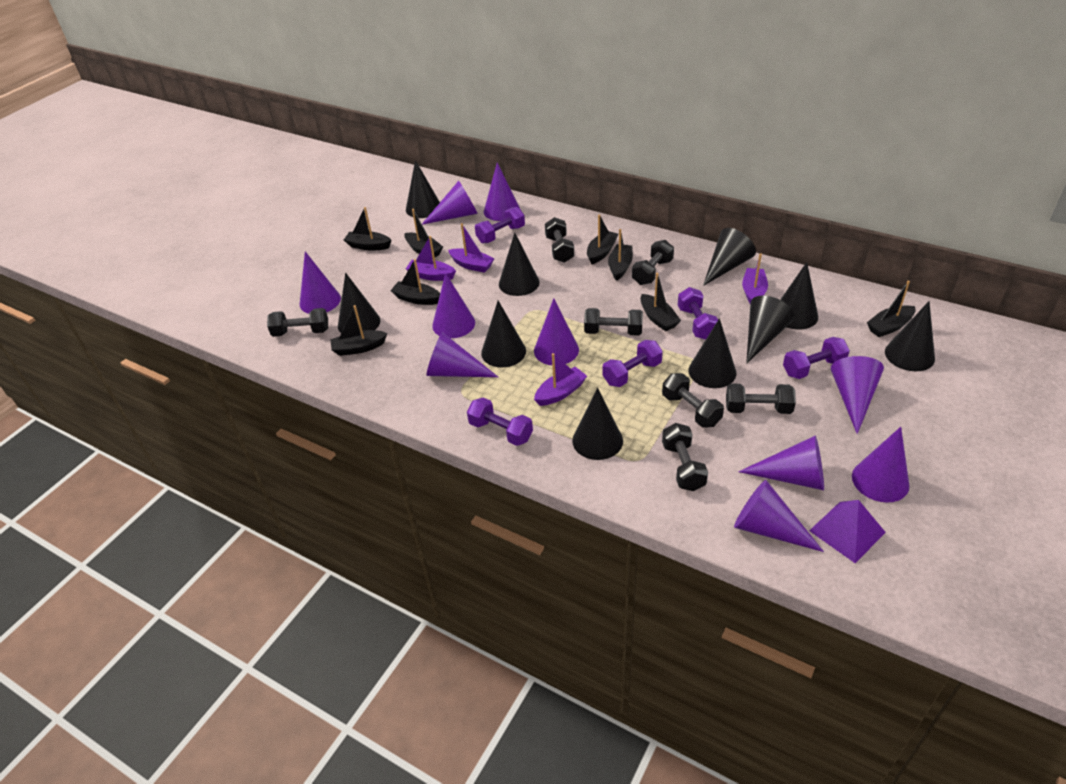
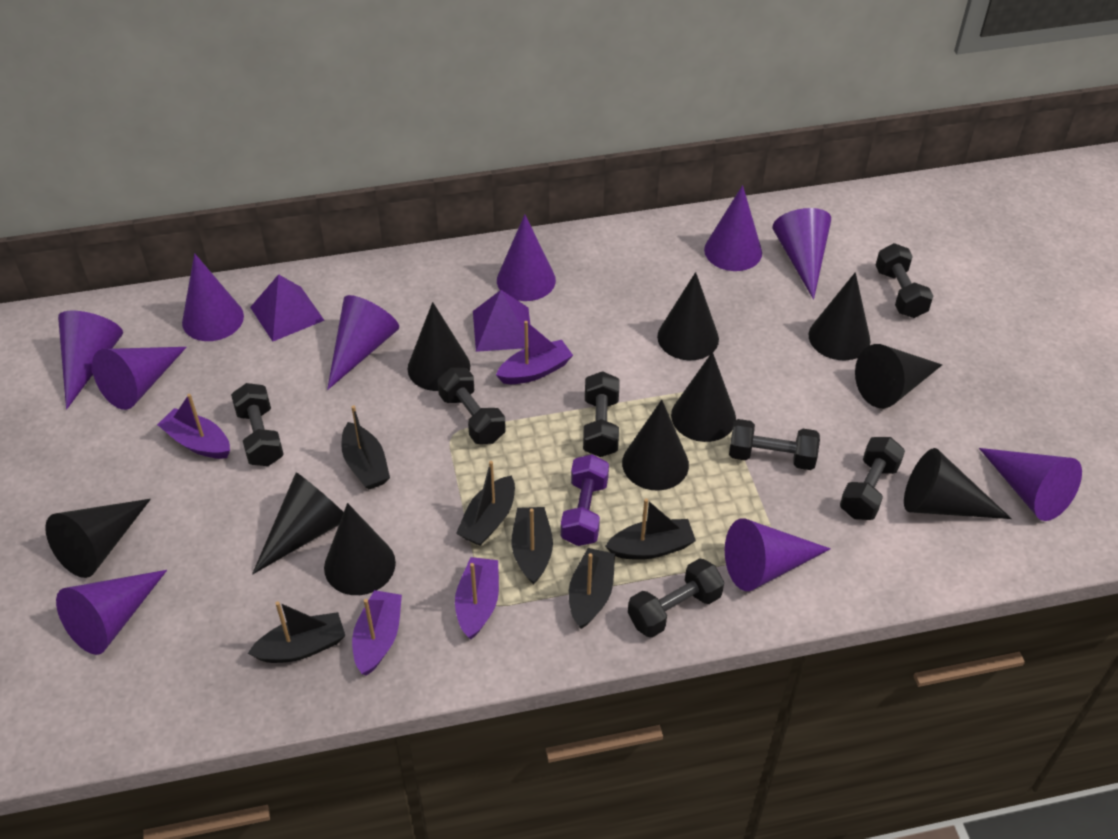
black boat: [330,305,387,356] [344,207,392,251] [391,259,440,305] [404,209,443,259] [587,214,619,265] [608,229,633,281] [640,273,681,331] [867,281,915,337] = 8 -> [248,601,345,663] [341,405,390,489] [456,461,515,546] [511,507,553,585] [569,548,615,629] [605,498,696,560] = 6
purple dumbbell: [467,397,533,446] [475,207,525,244] [603,340,663,387] [678,287,718,340] [783,337,850,379] = 5 -> [561,454,609,546] = 1
purple pyramid: [809,500,886,563] = 1 -> [250,274,324,341] [473,290,530,352] = 2

